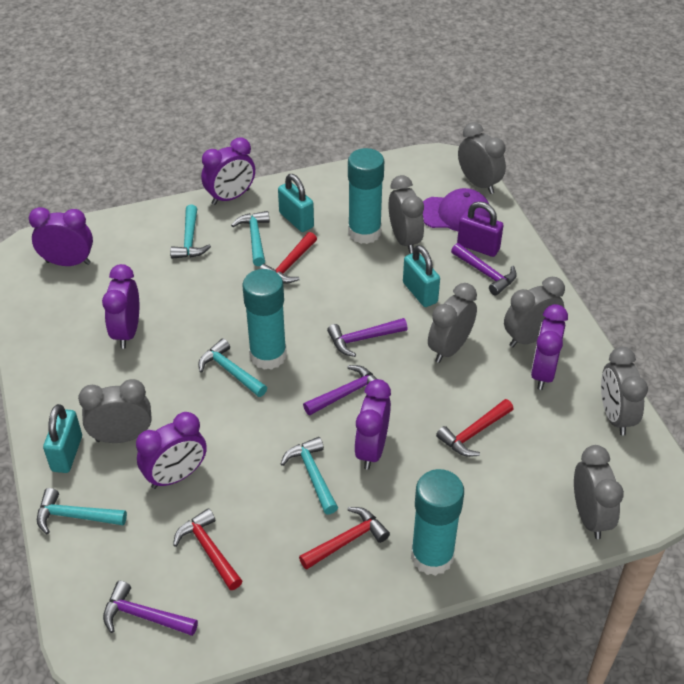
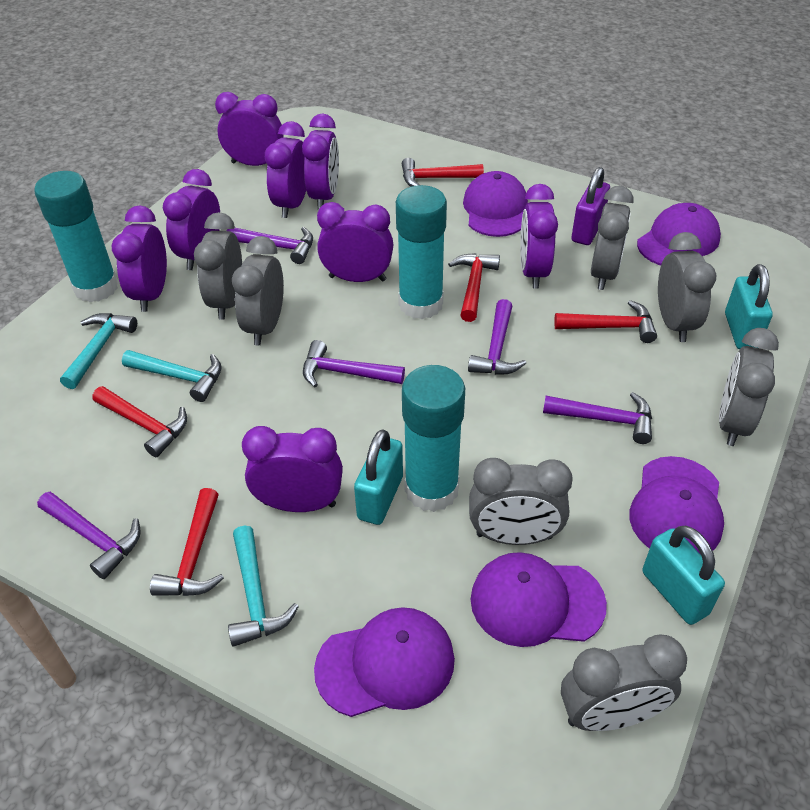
purple cap: [423,188,490,231] = 1 -> [314,607,455,717] [463,171,528,237] [471,552,607,647] [629,456,724,553] [637,203,721,265] = 5
purple clock: [29,207,93,266] [102,264,139,349] [136,412,207,489] [201,137,255,205] [354,379,391,470] [531,304,568,390] = 6 -> [111,205,167,312] [163,169,220,270] [215,92,284,166] [242,426,343,512] [265,121,306,218] [302,114,339,210] [317,202,393,282] [520,184,558,289] = 8
purple hammer: [103,581,198,636] [303,365,377,416] [327,318,408,357] [451,243,517,295] = 4 -> [37,492,141,579] [227,227,313,264] [303,340,405,387] [468,299,526,375] [543,392,652,444] = 5
red hammer: [173,508,242,590] [259,232,317,284] [299,507,390,570] [436,399,514,457] = 4 -> [92,386,187,457] [150,488,224,596] [402,158,484,187] [448,253,500,322] [554,300,657,343] = 5
turquoise hammer: [37,488,127,534] [170,205,211,259] [198,338,267,397] [231,211,270,266] [281,437,338,515] = 5 -> [60,313,137,389] [122,350,222,402] [228,526,299,647] = 3

